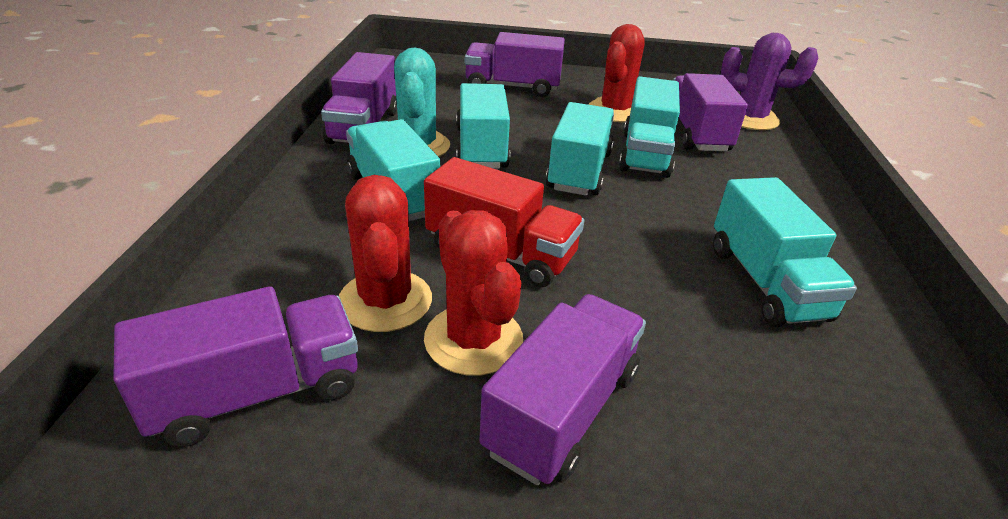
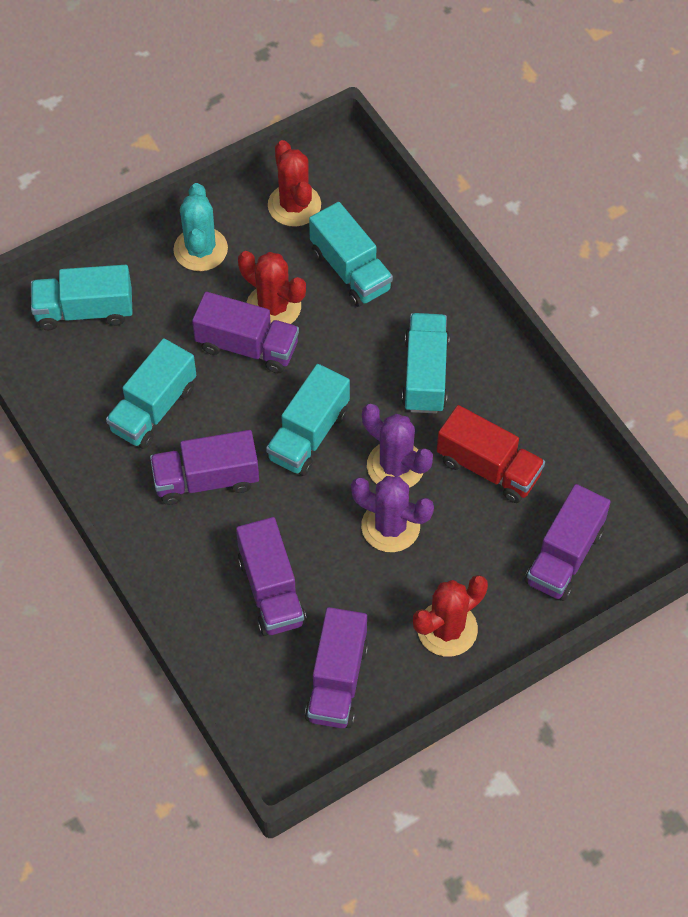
purple cactus: [721,33,818,130] = 1 -> [351,476,434,552] [362,404,433,488] = 2

